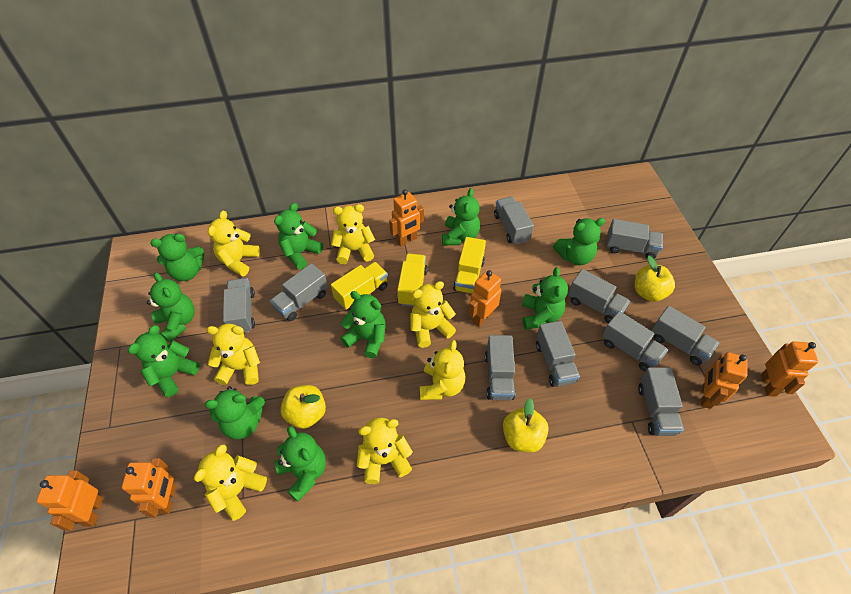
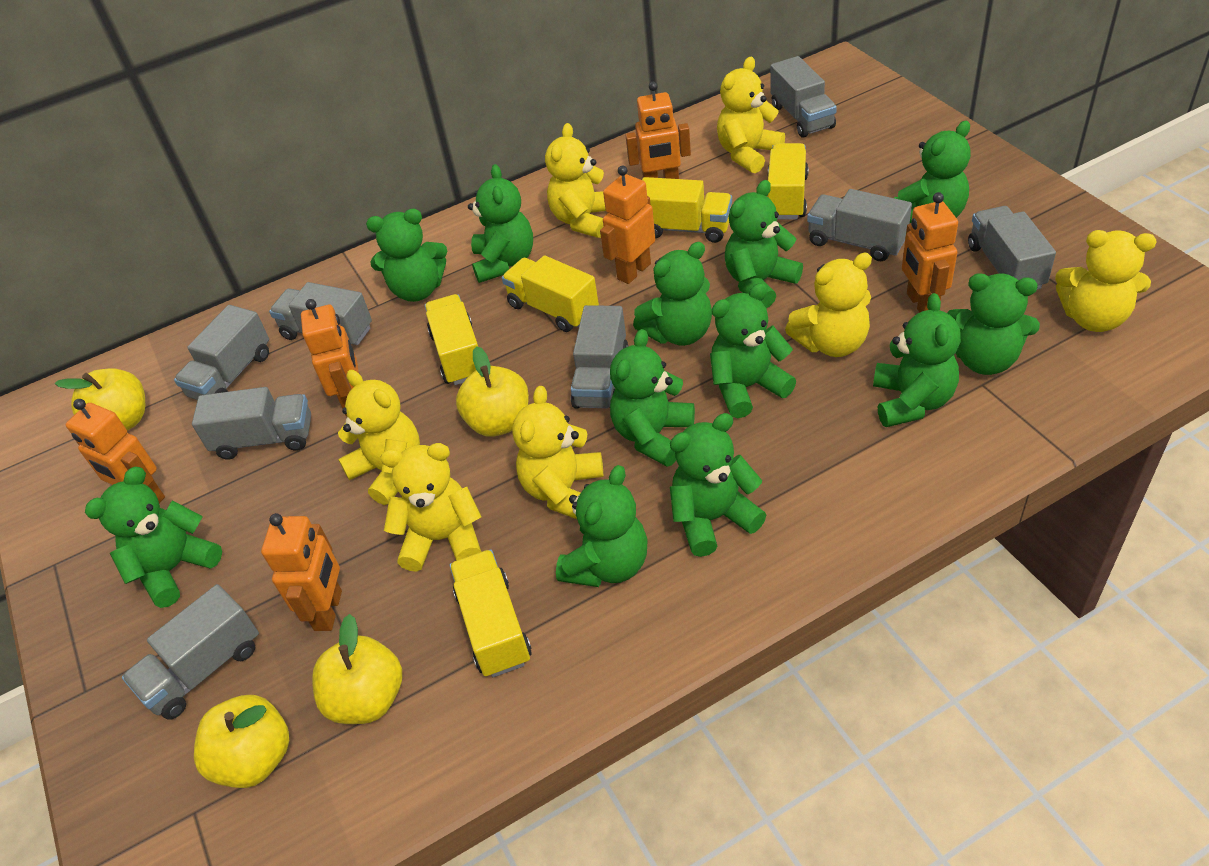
green teddy bear: [128,325,200,397] [147,272,195,342] [151,234,204,281] [205,386,265,439] [274,203,323,270] [275,426,326,502] [340,291,386,358] [442,188,480,245] [522,267,568,330] [553,218,605,265] = 10 -> [85,467,222,608] [366,209,447,302] [468,164,533,283] [556,465,648,587] [610,329,695,467] [633,242,712,346] [670,413,766,557] [710,283,796,418] [725,180,803,308] [873,293,961,427] [894,121,971,223] [947,273,1040,375] = 12
grey truck: [223,278,255,333] [270,263,328,321] [485,335,515,400] [494,197,534,245] [536,321,580,387] [568,269,630,323] [602,311,668,372] [606,219,663,259] [638,367,684,436] [651,306,719,366] = 10 -> [122,584,259,720] [174,305,269,400] [192,387,311,459] [269,282,372,345] [571,305,629,409] [770,56,837,137] [807,189,912,261] [968,206,1056,290] = 8
yellow apple: [280,385,326,429] [503,398,549,453] [634,256,675,302] = 3 -> [55,368,145,431] [194,695,289,788] [312,614,402,724] [456,346,529,437] = 4
yellow truck: [331,262,388,310] [397,254,428,307] [453,237,486,294] = 3 -> [425,294,478,385] [450,550,532,677] [502,255,599,332] [642,177,732,243] [767,143,809,219] = 5

